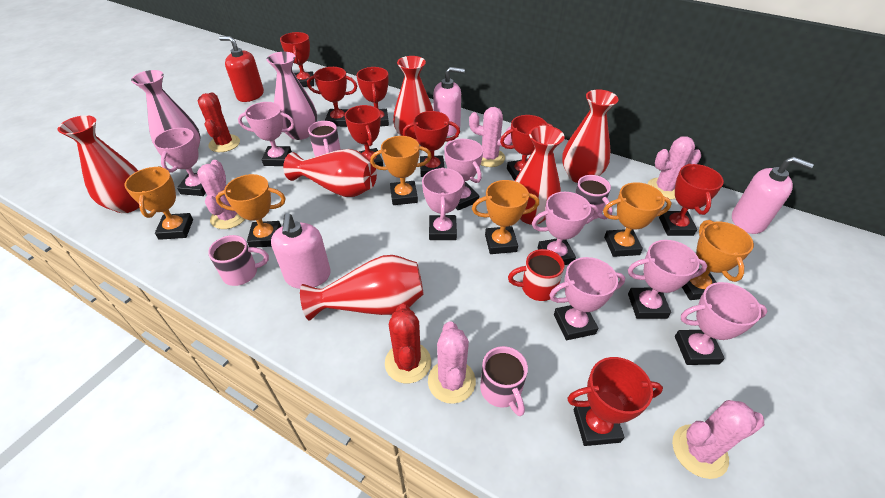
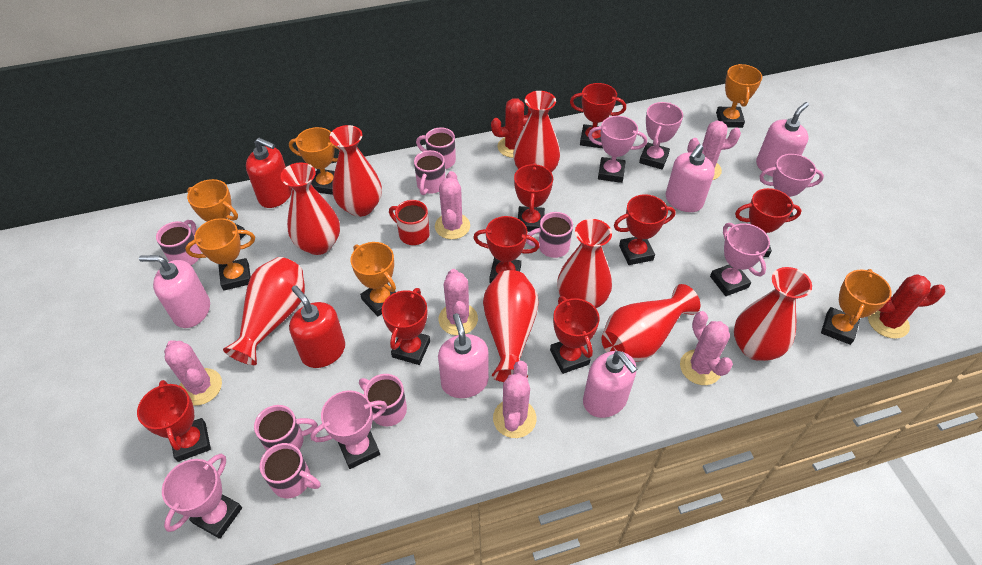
pink cactus: [197,160,245,229] [428,321,476,404] [469,107,512,167] [648,136,701,200] [672,400,764,479] = 5 -> [164,340,222,406] [435,171,470,240] [439,269,478,335] [493,361,537,438] [680,311,733,385] [687,120,741,180] = 6
pink mug: [208,235,269,286] [308,121,341,157] [480,346,528,416] [575,175,613,220] = 4 -> [156,220,201,265] [254,405,317,451] [260,443,321,498] [359,374,407,426] [414,150,446,195] [416,127,456,169] [526,212,573,258] = 7
pink soap dispenser: [271,213,331,289] [433,67,465,136] [732,157,814,234] = 3 -> [139,255,210,328] [438,313,489,398] [583,351,637,418] [666,144,715,212] [756,102,809,177] = 5
pink trophy: [153,128,206,196] [238,102,295,166] [422,168,464,240] [444,139,483,210] [532,192,599,265] [549,257,625,340] [628,240,707,319] [675,282,768,365] = 8 -> [162,454,242,539] [310,390,387,469] [588,116,647,183] [639,102,683,169] [710,223,770,296] [759,154,824,217] = 6
pink vase: [131,70,201,148] [266,52,317,140] = 2 -> none = 0
red soap dispenser: [219,36,264,102] = 1 -> [246,138,292,208] [289,285,345,368] = 2
red vase: [57,115,139,213] [283,149,377,197] [300,255,424,321] [393,56,433,139] [515,125,565,225] [562,89,618,183] = 6 -> [223,257,305,365] [281,162,340,255] [329,125,382,217] [483,270,539,382] [513,91,560,173] [557,219,612,308] [601,284,700,362] [734,267,812,361] = 8

